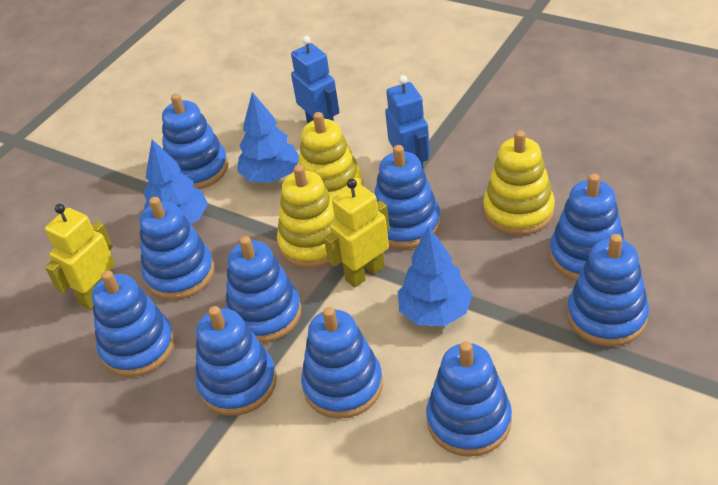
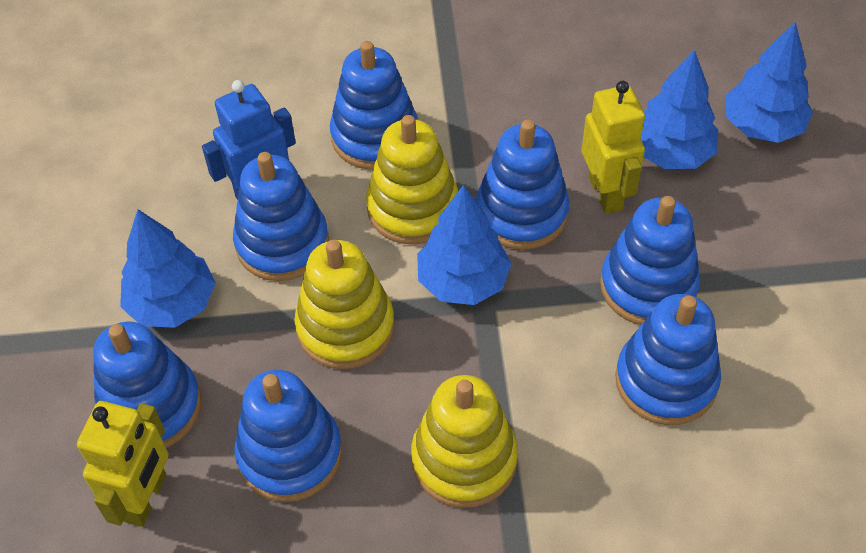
blue robot: [291,36,339,123] [385,75,430,170] = 2 -> [202,80,296,200] = 1
blue stacking toy: [92,271,175,377] [139,197,215,300] [162,93,228,189] [195,306,277,416] [225,236,302,343] [301,307,383,419] [374,145,441,249] [426,341,512,457] [550,174,625,281] [567,234,649,346] = 10 -> [93,321,202,448] [233,152,329,281] [234,370,342,502] [330,41,418,170] [476,120,570,250] [600,196,700,325] [615,294,721,425] = 7
blue tree: [143,139,208,224] [237,92,299,182] [398,226,472,326] = 3 -> [120,209,216,328] [417,185,512,305] [640,50,718,169] [725,22,813,143] = 4

